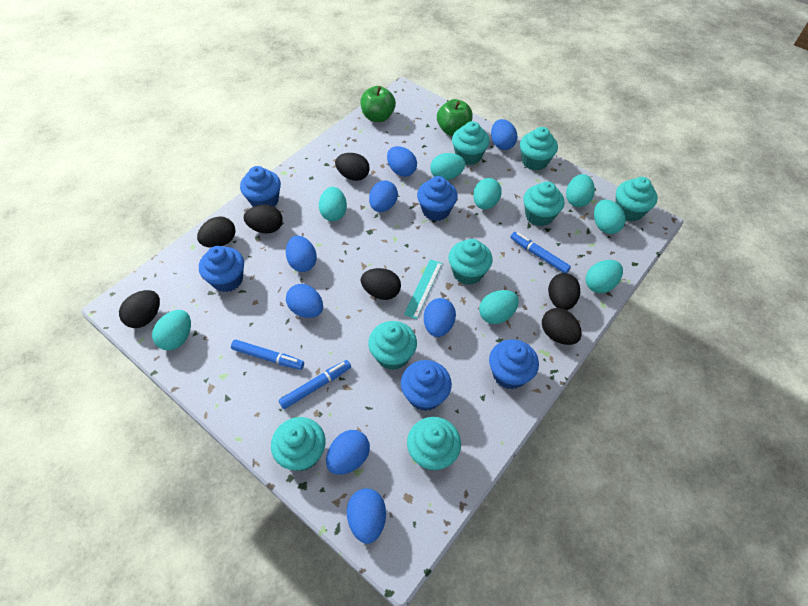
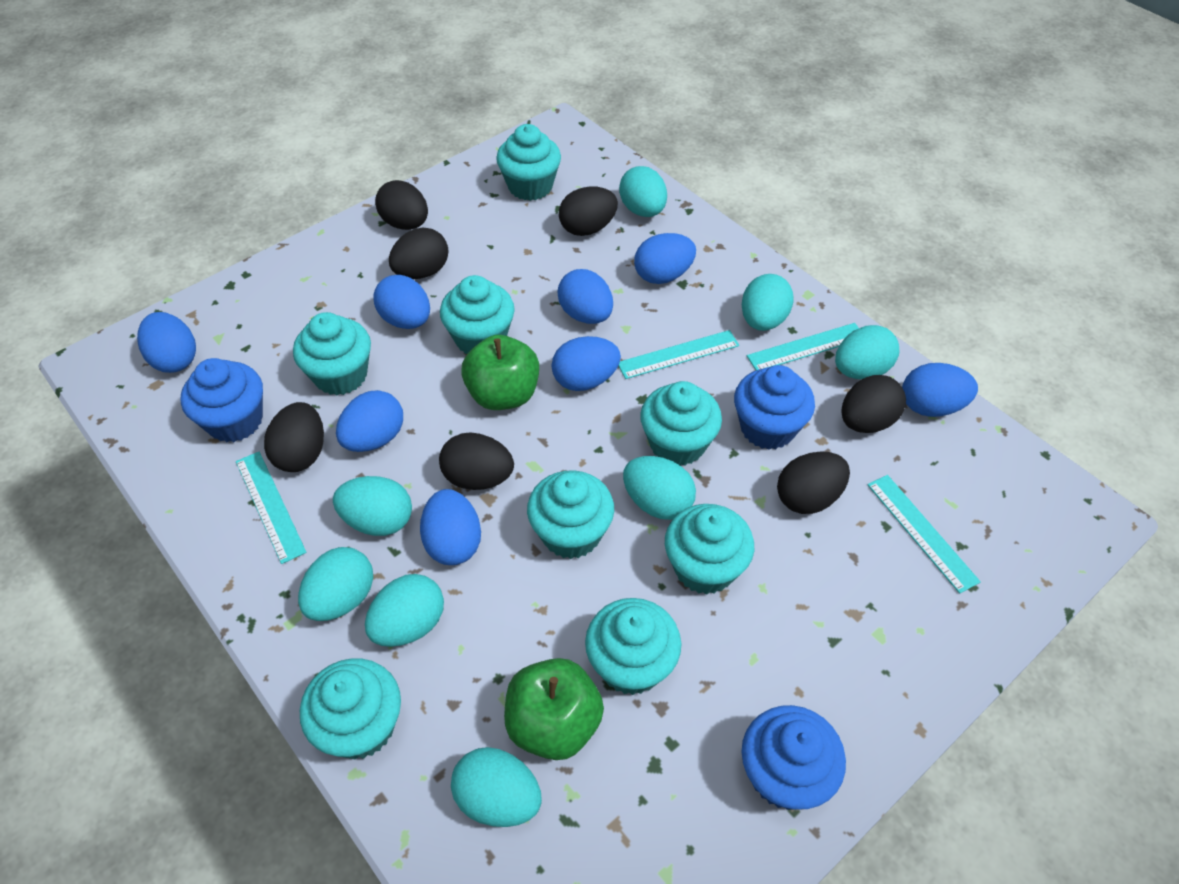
blue cupcake: [199,246,244,292] [240,166,281,207] [401,360,452,411] [417,176,458,221] [489,339,539,389] = 5 -> [181,358,263,442] [734,365,815,450] [742,705,846,810] = 3
blue marker: [231,340,304,370] [278,360,351,409] [510,232,571,273] = 3 -> none = 0
turquoise ruler: [404,259,442,319] = 1 -> [236,452,307,564] [619,330,739,379] [747,323,859,370] [868,475,981,594] = 4

